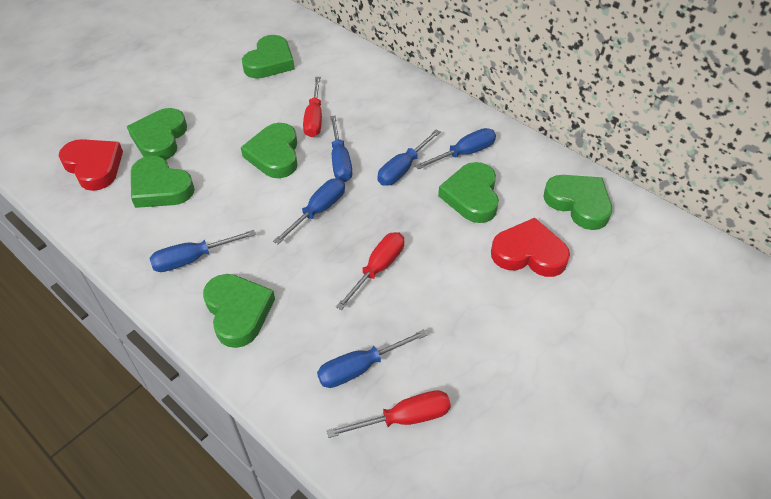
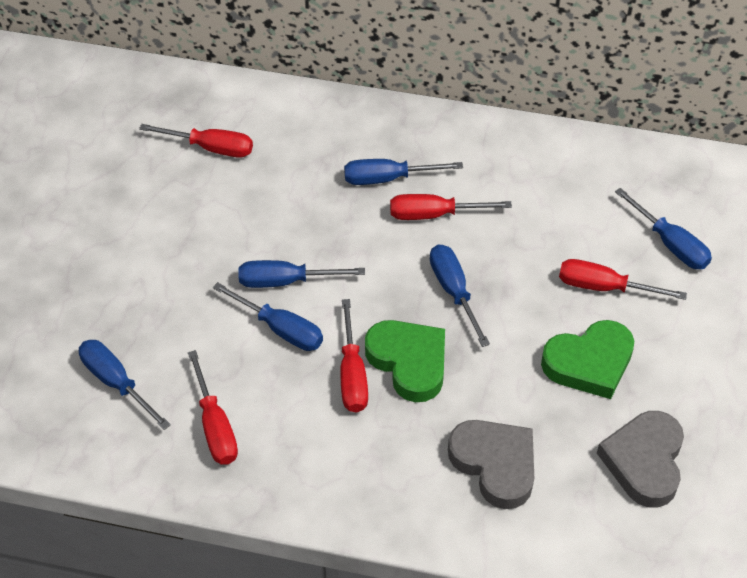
green heart: [127,108,187,160] [131,156,195,208] [203,274,275,348] [241,123,298,178] [242,35,295,78] [438,162,499,223] [543,175,612,230] = 7 -> [365,320,445,402] [541,320,634,399] = 2
grey heart: none = 0 -> [448,420,534,509] [597,411,684,508] = 2
red heart: [59,139,123,191] [491,218,570,277] = 2 -> none = 0
red screwdriver: [303,77,322,137] [327,390,451,438] [336,232,404,310] = 3 -> [139,124,253,158] [188,350,238,465] [340,299,368,413] [390,194,512,220] [559,259,687,300] = 5

